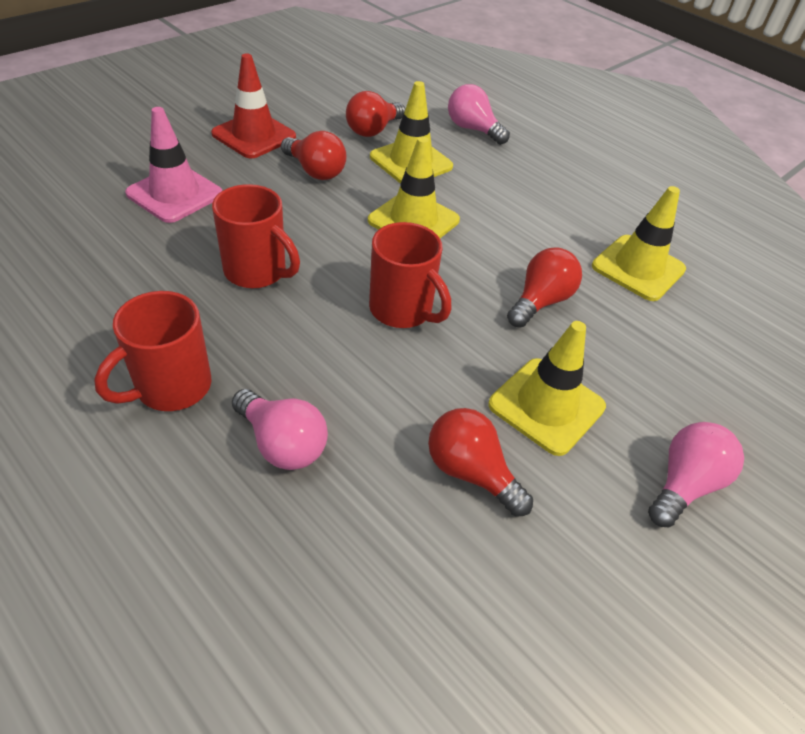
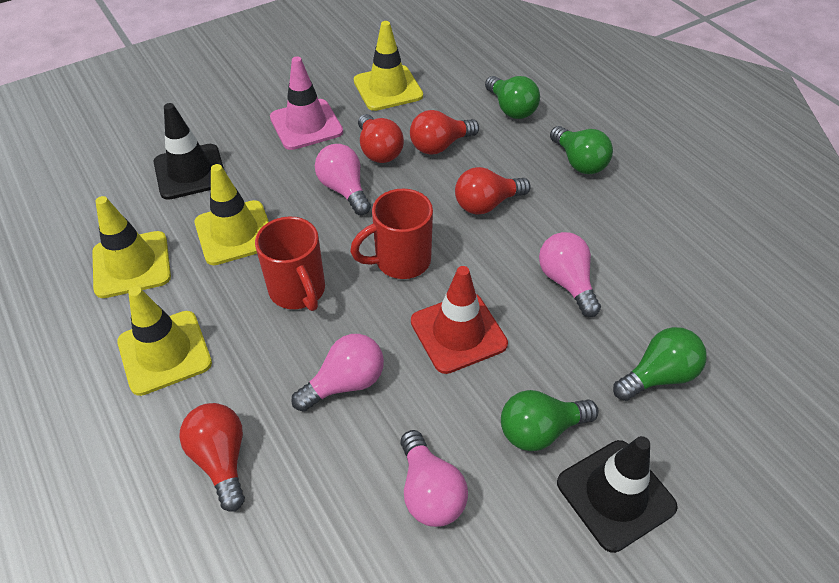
black traffic cone: none = 0 -> [154,103,224,200] [557,436,678,553] = 2
green light bulb: none = 0 -> [485,76,540,119] [501,390,598,451] [550,126,613,174] [613,327,707,401] = 4
pink light bulb: [232,389,328,470] [448,84,510,145] [648,422,744,527] = 3 -> [291,334,384,412] [315,144,371,215] [400,430,468,527] [539,232,601,317] = 4
red mug: [94,291,212,411] [212,184,300,288] [369,222,451,328] = 3 -> [255,217,325,311] [350,188,433,279] = 2

